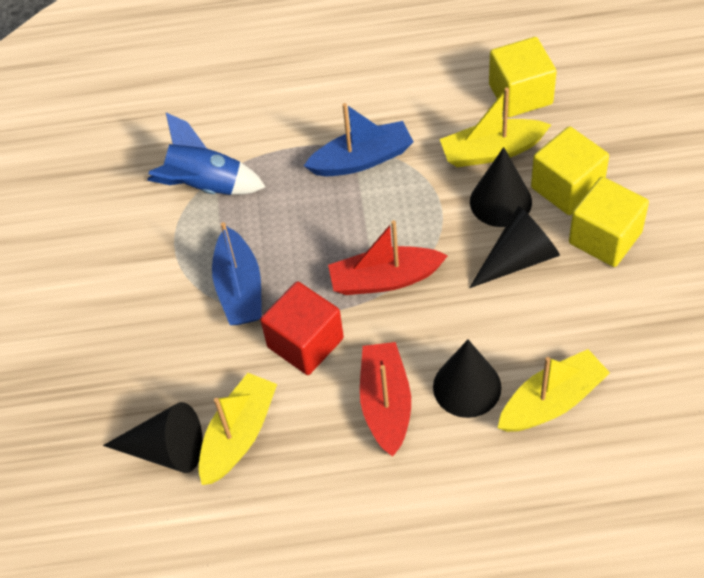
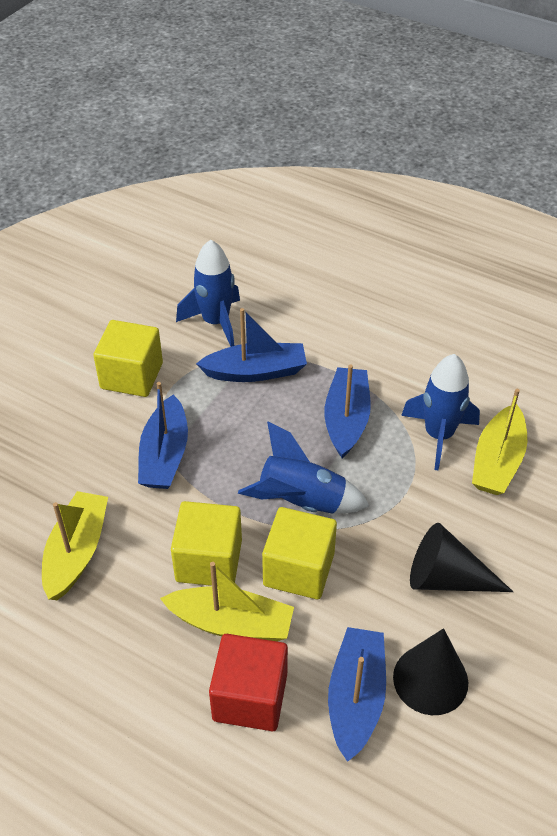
black cone: [103,402,203,473] [433,340,502,418] [469,206,560,288] [470,147,532,227] = 4 -> [393,628,468,715] [410,523,513,592] = 2
blue boat: [212,222,262,325] [304,103,414,176] = 2 -> [138,382,188,489] [196,308,307,382] [324,365,371,458] [328,627,386,762] = 4
blue rocket: [147,113,265,195] = 1 -> [176,240,240,347] [238,421,369,514] [401,354,480,470] = 3
red boat: [328,220,448,295] [360,342,411,457] = 2 -> none = 0

